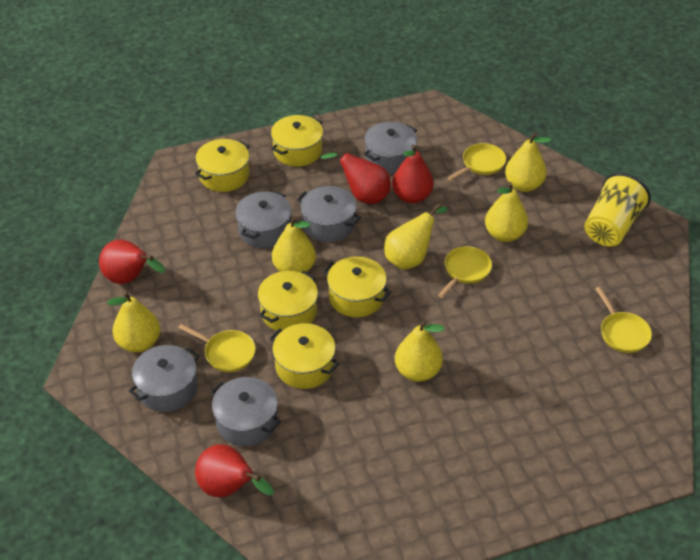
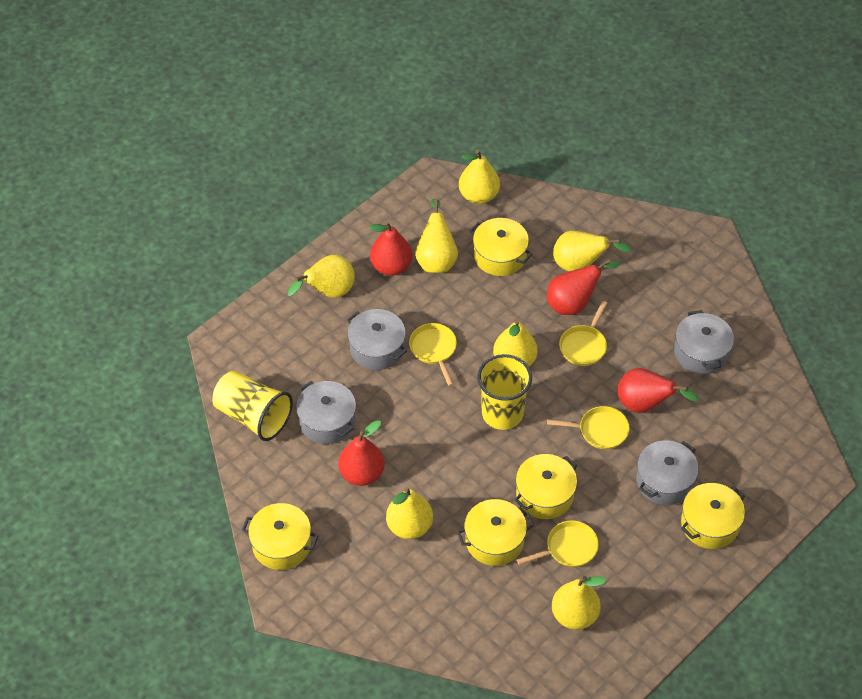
grey pot: [129,345,200,412] [210,377,281,446] [235,191,292,248] [297,186,361,242] [364,122,417,174] = 5 -> [296,381,356,444] [347,309,407,370] [636,440,699,505] [674,310,734,374] = 4
yellow cup: [584,173,651,247] = 1 -> [212,371,293,441] [477,354,532,430] = 2
yellow pear: [107,291,160,352] [272,216,316,272] [384,204,448,270] [395,320,445,382] [485,182,528,242] [505,132,551,192] = 6 -> [287,255,355,298] [386,487,433,539] [415,199,458,273] [459,150,500,204] [493,319,538,367] [552,576,606,630] [553,231,632,272] = 7

